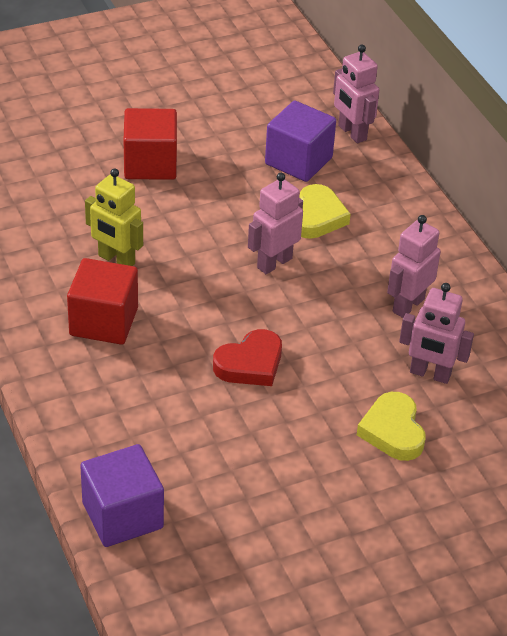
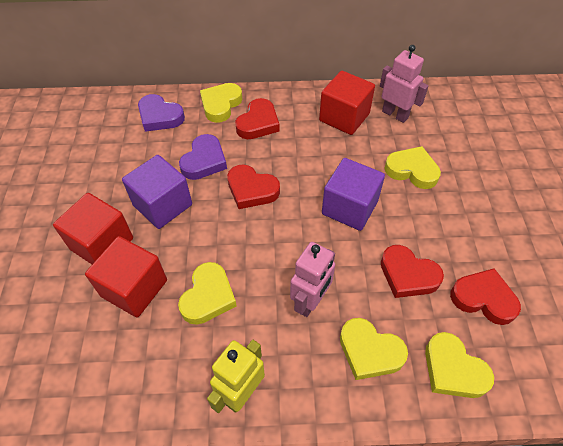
pink robot: [248,173,303,274] [333,45,379,143] [387,215,441,318] [399,283,474,384] = 4 -> [290,242,335,317] [380,45,429,123] = 2
purple heart: none = 0 -> [138,94,185,132] [179,134,227,180] = 2
red cube: [67,258,138,345] [124,108,177,180] = 2 -> [53,193,133,264] [85,236,167,317] [319,71,375,135] = 3
red heart: [213,329,282,386] = 1 -> [227,164,280,209] [235,98,280,139] [381,245,444,298] [450,268,521,325] = 4
yellow heart: [299,184,350,239] [357,392,426,461] = 2 -> [178,262,237,325] [200,83,242,123] [340,318,408,380] [384,146,441,189] [425,332,494,398] = 5

